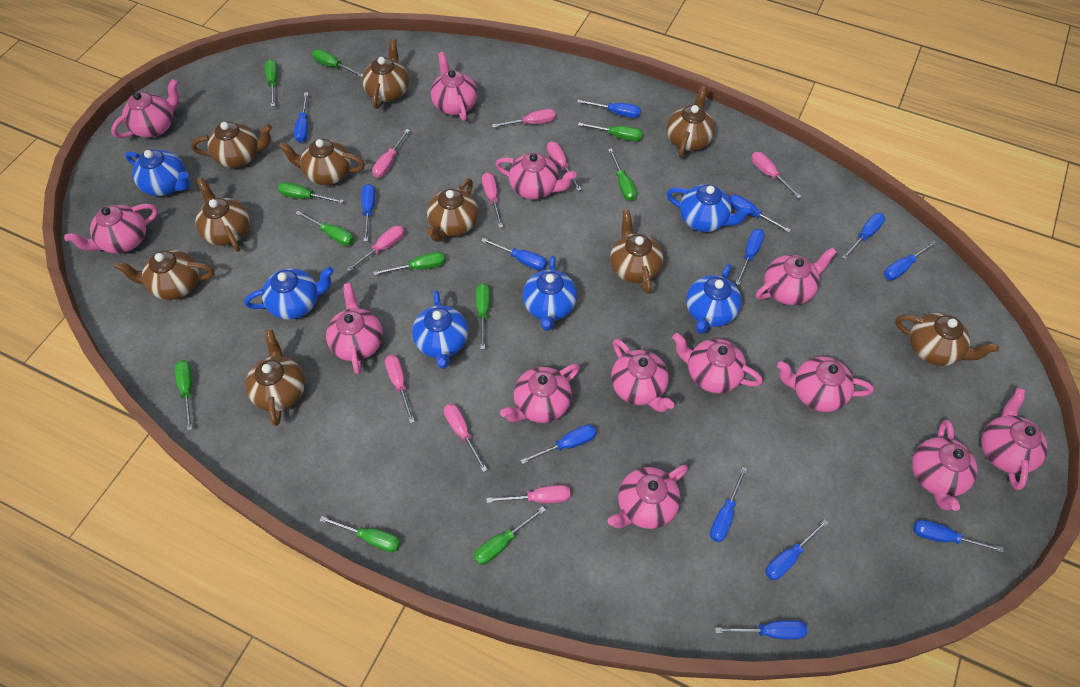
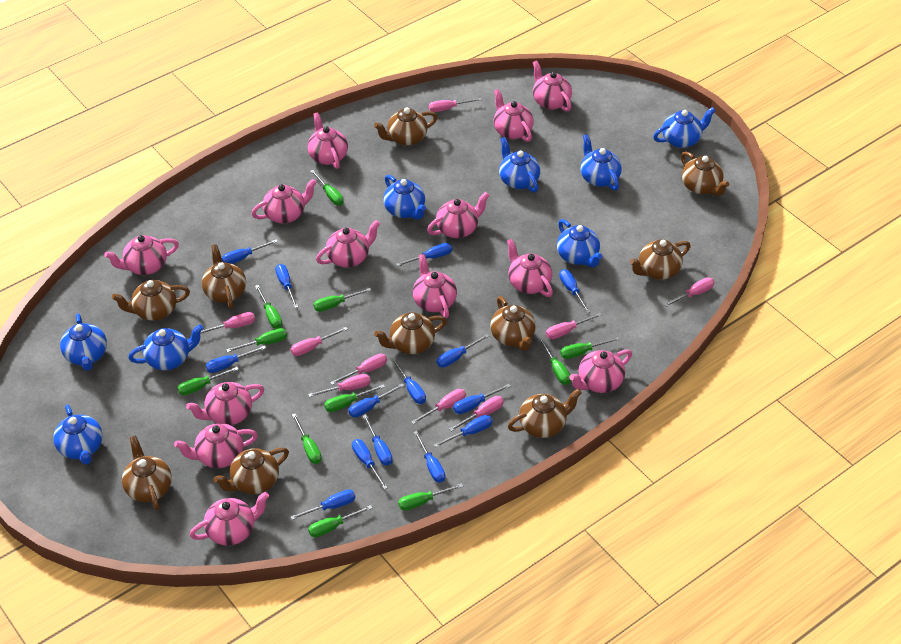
blue screwdriver: [294,93,308,143] [361,184,375,242] [481,238,547,270] [520,425,596,464] [577,100,641,118] [710,467,747,542] [715,620,807,639] [729,194,791,233] [735,229,765,285] [765,520,828,580] [842,213,885,260] [884,240,937,280] [913,520,1004,552] = 13 -> [206,346,266,373] [222,239,278,264] [275,264,298,308] [291,489,355,520] [348,383,405,417] [352,439,388,489] [362,414,392,466] [391,358,426,404] [397,243,452,266] [413,431,445,483] [434,415,492,447] [437,334,489,368] [453,384,511,414] [559,269,590,313] = 14
blue teapot: [125,149,190,196] [244,267,334,319] [412,290,468,369] [523,255,577,331] [666,184,753,232] [686,264,742,334] = 6 -> [53,404,103,465] [60,313,107,371] [128,324,203,370] [383,175,426,220] [499,137,540,193] [557,219,602,267] [580,134,622,191] [653,107,716,148] = 8

